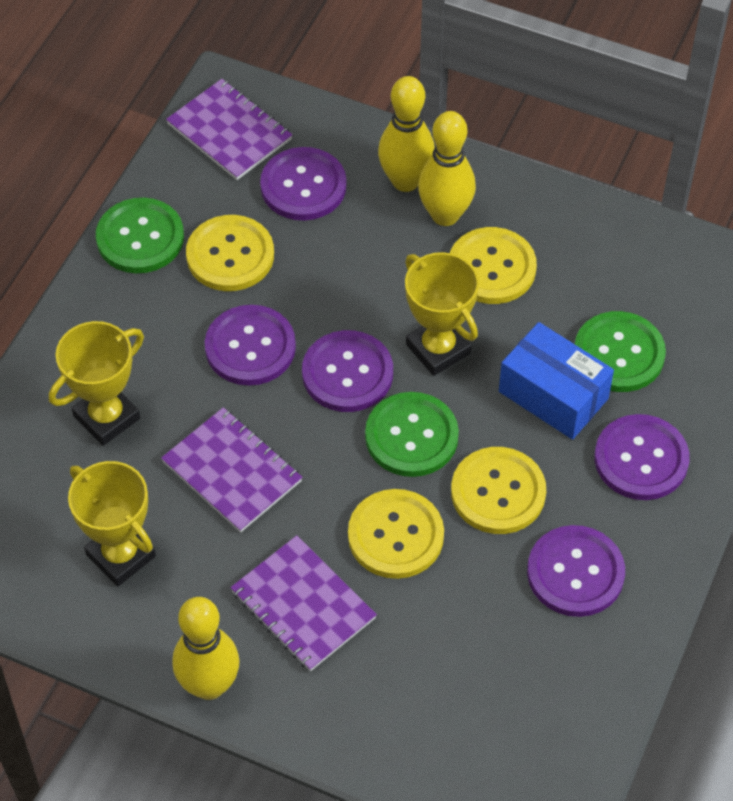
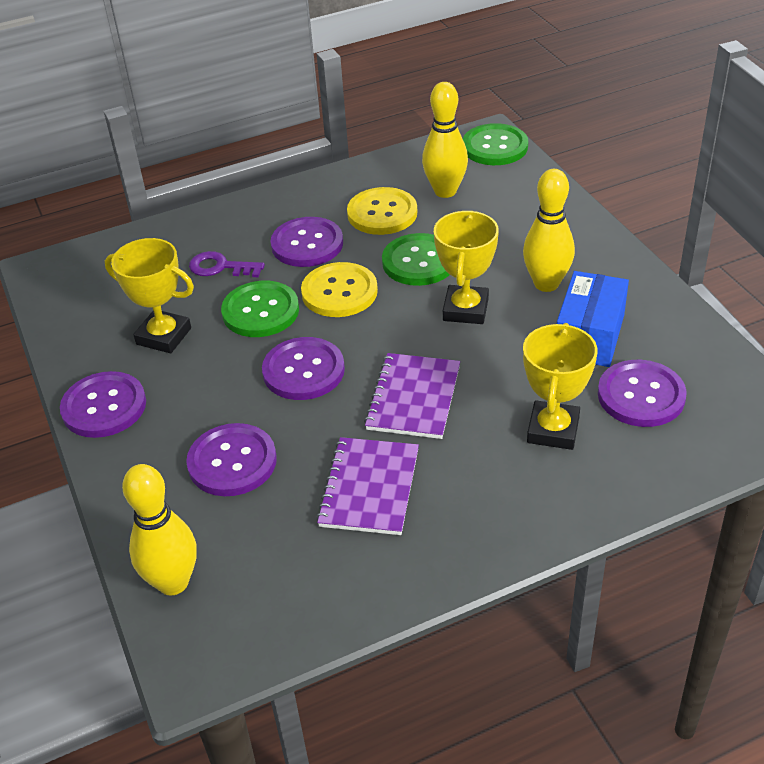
purple key: none = 0 -> [189,251,265,277] = 1
purple notebook: [161,407,303,533] [166,79,292,180] [230,535,377,671] = 3 -> [316,437,419,535] [364,353,460,439] = 2
yellow button: [186,215,274,291] [348,489,444,579] [450,227,537,304] [451,447,546,534] = 4 -> [301,262,378,317] [347,187,417,235] = 2

